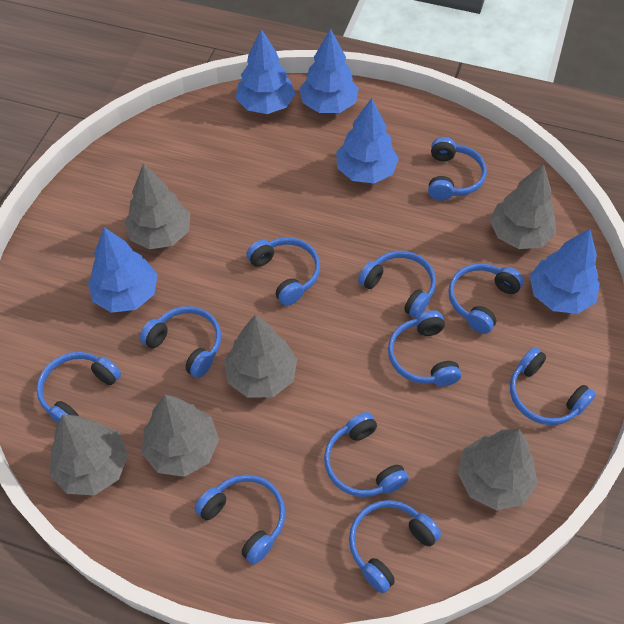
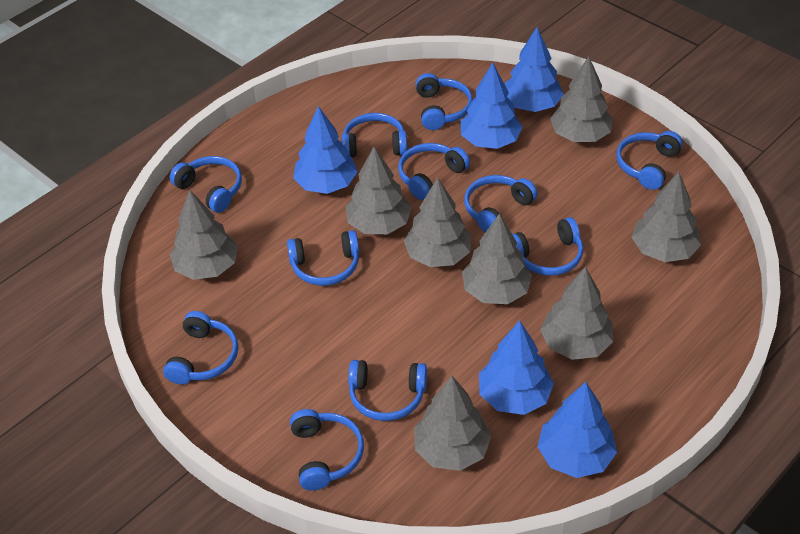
grey tree: [50,414,128,495] [124,163,190,249] [142,394,219,477] [224,315,297,398] [458,429,537,510] [490,164,556,249] = 6 -> [170,190,238,280] [345,147,412,234] [404,177,471,267] [414,376,492,471] [462,213,532,304] [540,266,613,360] [550,56,613,142] [632,172,701,262] = 8

